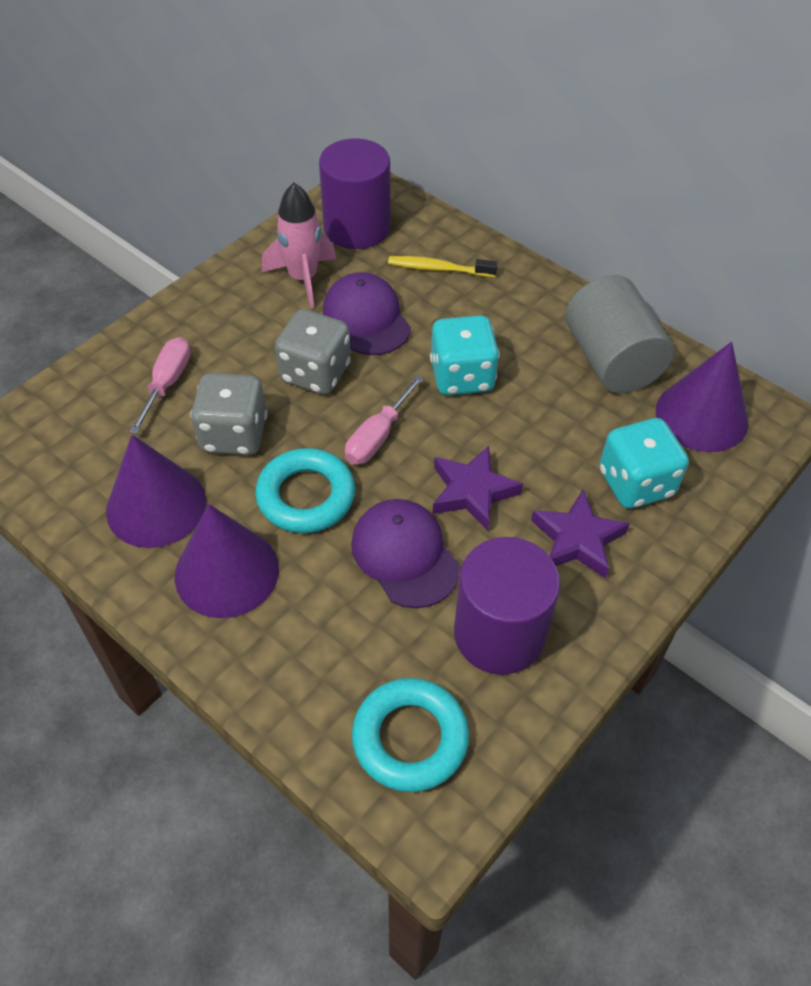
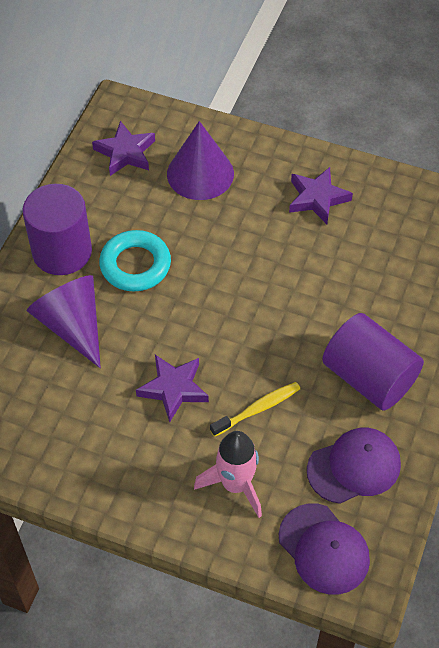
grey cylinder: [565,275,674,393] = 1 -> none = 0
grey dice: [190,373,267,455] [275,309,351,395] = 2 -> none = 0
pink screwdriver: [129,337,191,434] [345,375,424,465] = 2 -> none = 0
purple cone: [106,435,206,548] [175,504,279,618] [656,342,749,452] = 3 -> [27,275,101,368] [167,121,234,200] = 2
purple star: [432,446,523,531] [531,490,630,578] = 2 -> [92,121,155,176] [136,355,209,423] [289,167,353,224] = 3
turquoise dice: [430,315,500,395] [600,418,689,509] = 2 -> none = 0
turquoise ring: [255,448,355,533] [352,678,469,792] = 2 -> [99,230,171,292] = 1

